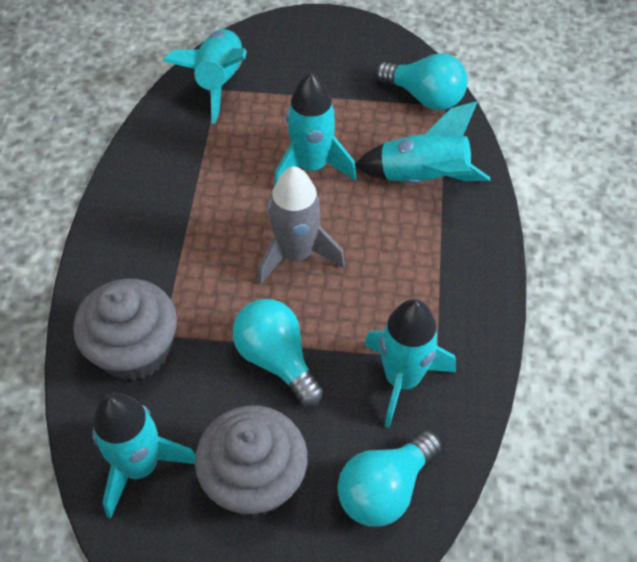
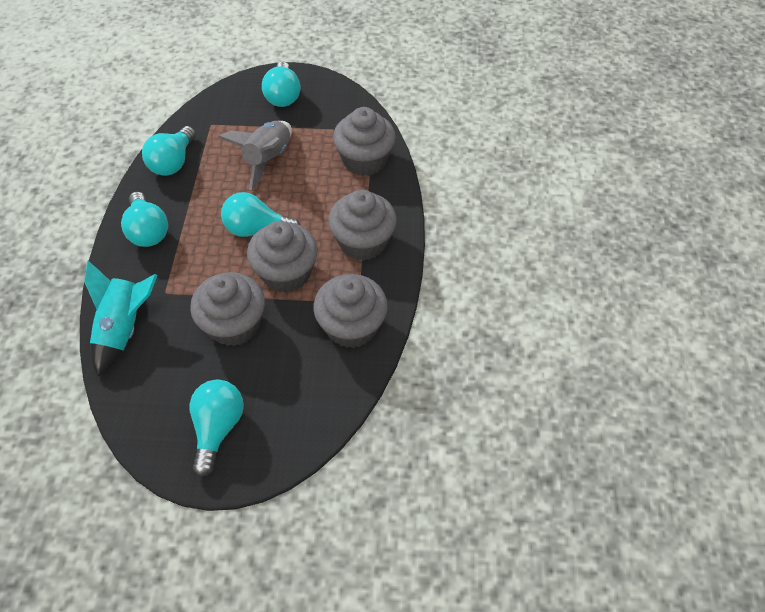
grey cupcake: [73,279,177,381] [195,405,308,517] = 2 -> [190,272,265,346] [247,221,318,293] [314,274,388,348] [328,190,397,261] [333,107,396,176] = 5
turquoise light bulb: [233,299,323,406] [337,431,441,527] [376,53,468,110] = 3 -> [121,192,168,247] [142,126,196,176] [189,380,244,477] [221,192,300,237] [262,62,300,107] = 5
turquoise rocket: [93,393,195,518] [163,29,247,124] [274,73,357,186] [355,101,490,184] [364,299,456,428] = 5 -> [84,261,158,377] = 1

